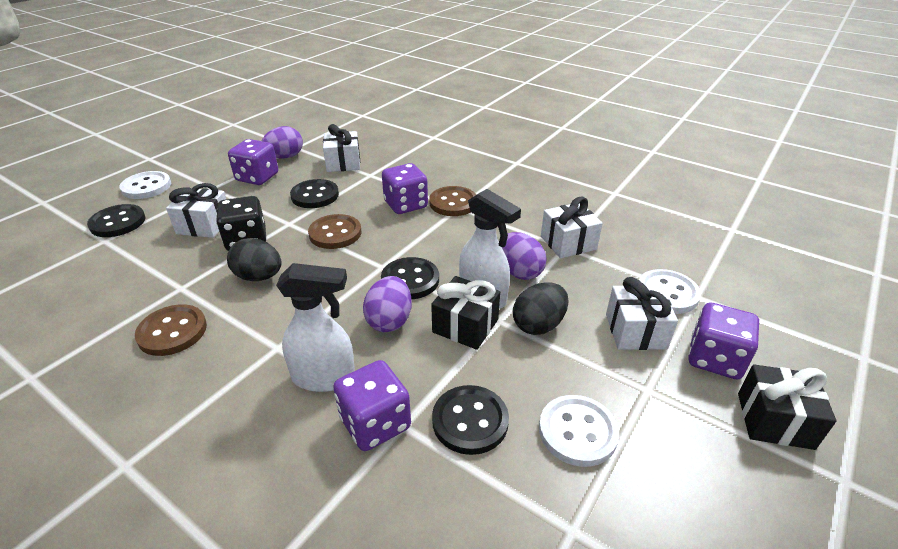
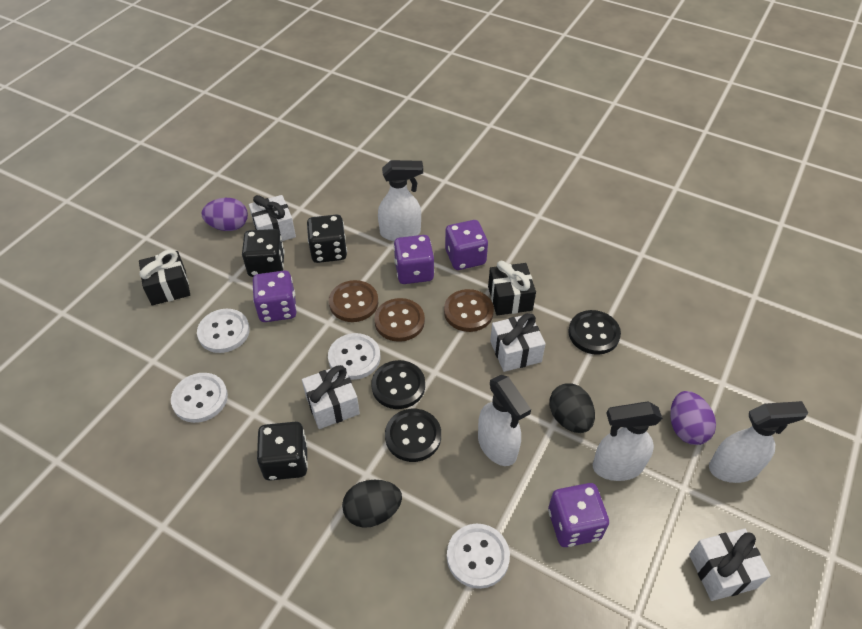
black button: [87,204,145,237] [290,179,339,208] [381,257,439,299] [432,385,509,455] = 4 -> [371,360,425,409] [385,409,441,462] [569,310,621,355] = 3
black dice: [216,196,266,251] = 1 -> [242,229,285,277] [257,422,308,481] [307,214,347,263] = 3
purple egg: [262,126,303,158] [363,276,412,332] [502,232,546,280] = 3 -> [202,198,248,231] [670,391,716,445] = 2
white button: [119,171,171,199] [539,395,619,467] [639,269,701,314] = 3 -> [171,373,228,423] [197,309,250,353] [328,333,380,380] [447,524,510,589] = 4
white spray bottle: [276,263,355,392] [459,189,521,309] = 2 -> [378,160,423,241] [478,375,531,466] [593,401,663,481] [709,401,808,483] = 4

